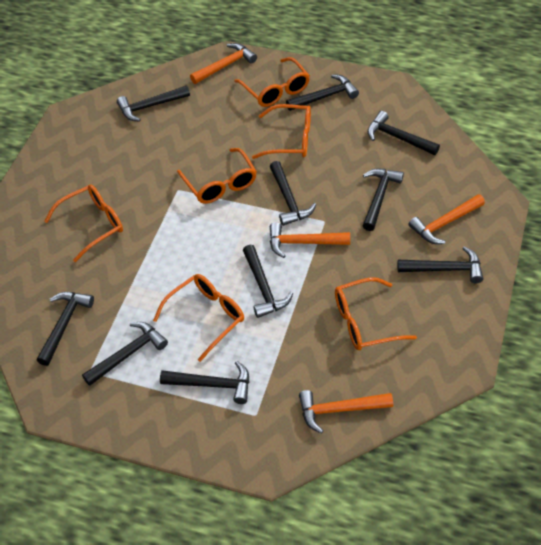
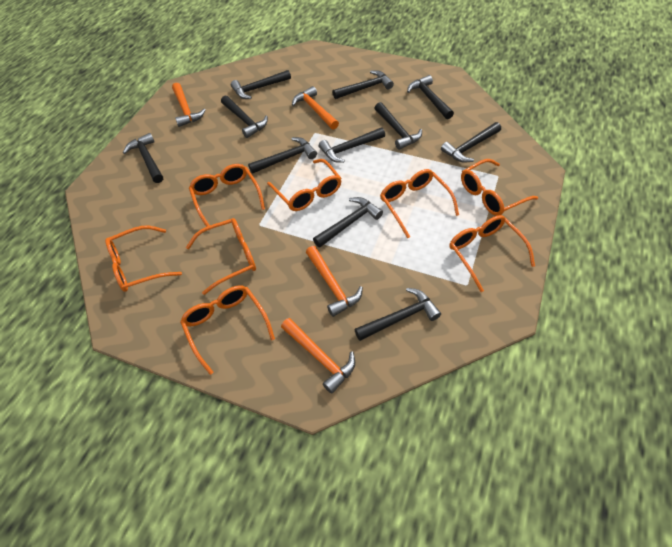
black hammer: [37,292,94,366] [82,322,168,386] [117,85,190,122] [160,361,249,404] [243,245,293,318] [270,161,316,226] [286,74,359,111] [362,169,404,231] [367,111,440,155] [397,246,483,283] = 10 -> [123,133,163,183] [221,96,268,138] [231,70,291,99] [248,137,317,174] [313,197,383,248] [319,127,385,163] [333,70,394,99] [354,288,441,341] [375,102,422,150] [407,75,454,119] [441,122,501,163] = 11
orange glasses: [44,184,123,262] [153,274,244,362] [177,148,257,204] [234,57,310,107] [252,104,311,159] [335,277,417,350] = 6 -> [105,226,182,292] [180,286,275,375] [186,218,256,295] [189,164,265,230] [267,159,342,211] [380,169,459,238] [450,215,535,292] [461,159,538,216] = 8

